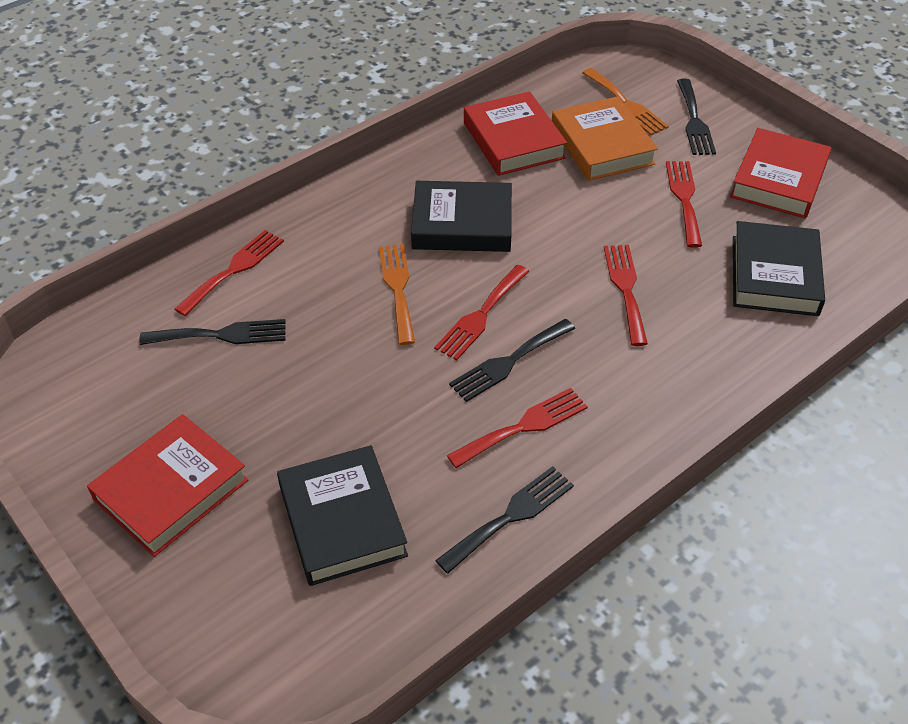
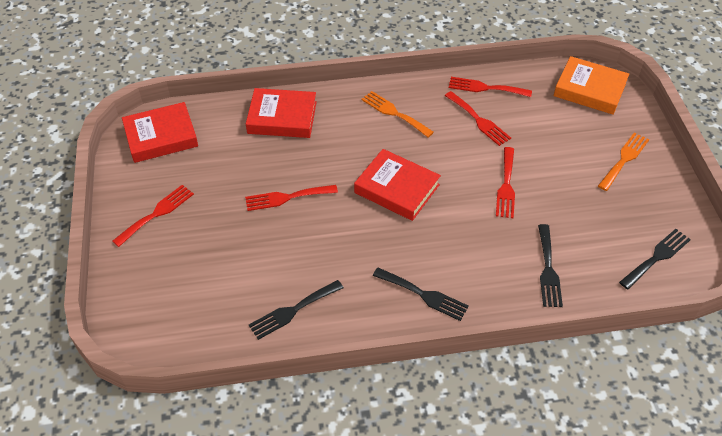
black book: [277,445,408,586] [411,181,512,252] [733,221,825,316] = 3 -> none = 0

